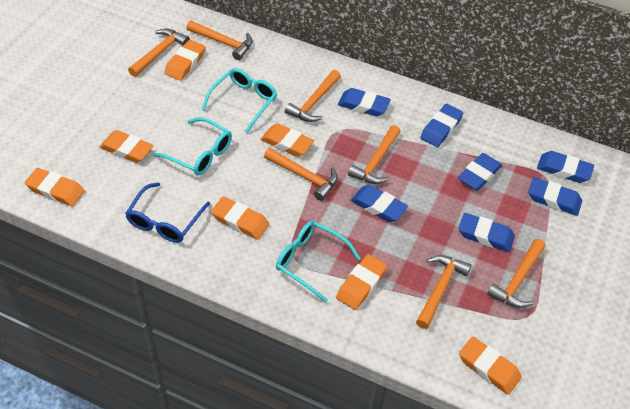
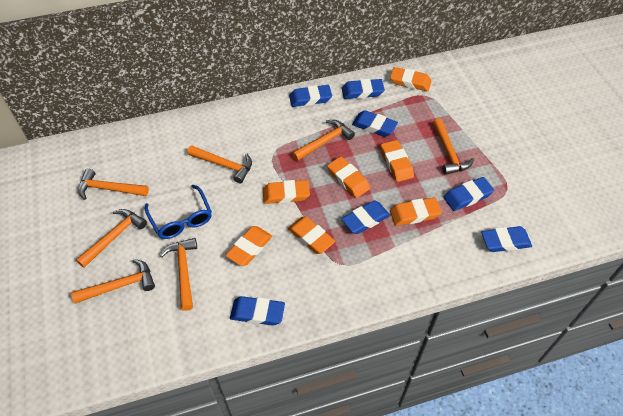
turquoise glasses: [153,117,232,176] [202,68,277,133] [276,221,361,303] = 3 -> none = 0

